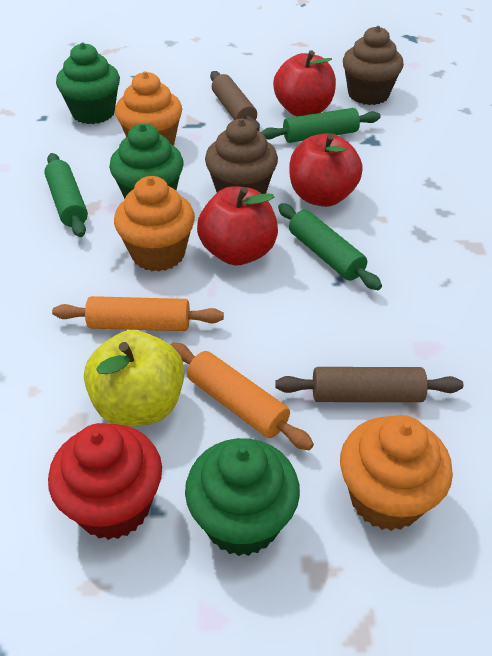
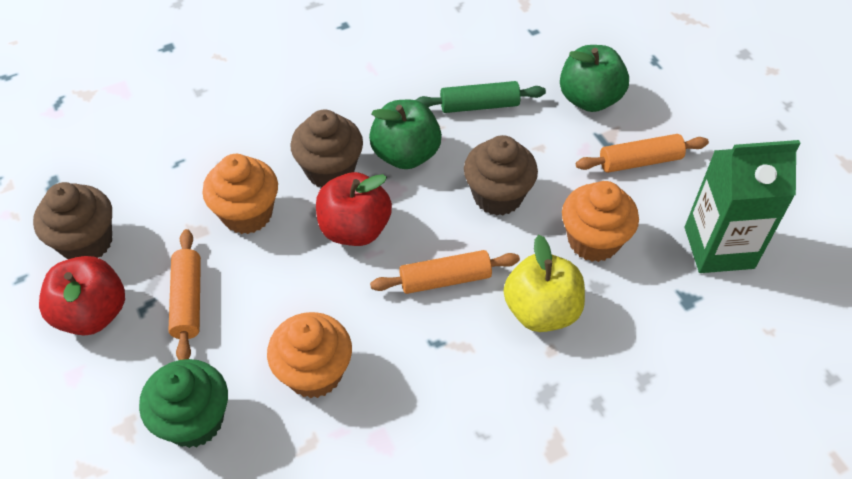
brown cupcake: [205,119,278,194] [343,26,404,105] = 2 -> [33,182,112,259] [290,110,363,188] [464,135,538,216] = 3
brown rolling pin: [210,71,260,131] [275,367,463,402] = 2 -> none = 0
green apple: none = 0 -> [369,100,442,169] [560,45,629,112] = 2
green carton: none = 0 -> [685,140,800,273] = 1
green cupcake: [56,42,120,124] [109,124,183,199] [185,438,300,556] = 3 -> [139,359,228,448] = 1
green rolling pin: [44,153,88,237] [261,108,381,143] [278,203,382,290] = 3 -> [416,81,546,113] = 1
orange rolling pin: [52,296,224,331] [171,343,314,450] = 2 -> [169,229,201,360] [370,250,520,294] [576,134,709,173] = 3
red apple: [197,186,278,265] [273,50,336,116] [289,133,363,207] = 3 -> [39,256,125,336] [316,172,392,246] = 2
red cupcake: [48,423,162,540] = 1 -> none = 0

